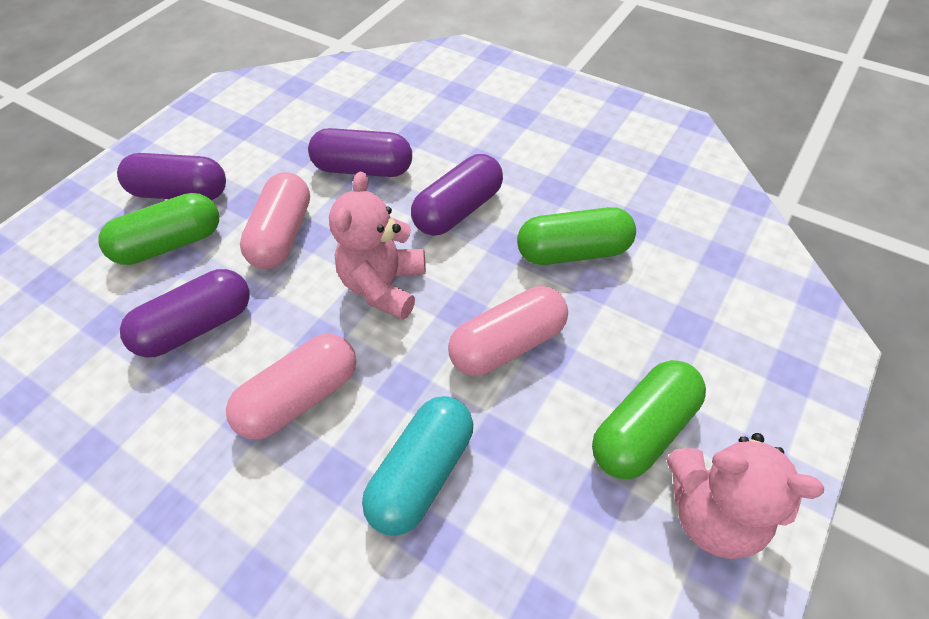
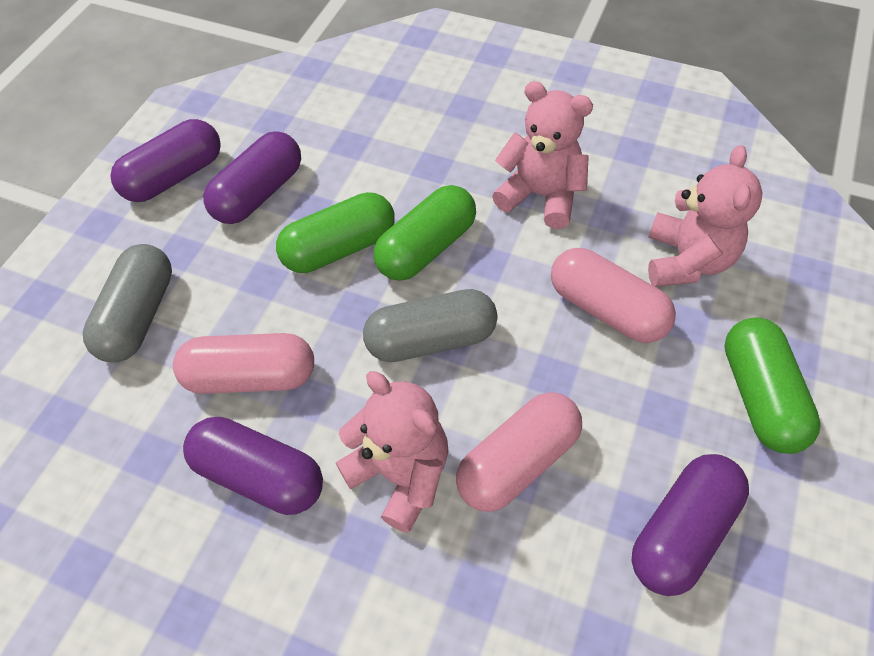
grey capsule: none = 0 -> [83,244,172,362] [363,289,498,362] = 2
pink teddy bear: [329,172,426,319] [667,433,824,559] = 2 -> [336,371,448,533] [492,81,593,229] [648,145,762,287] = 3
turquoise capsule: [362,396,473,536] = 1 -> none = 0

